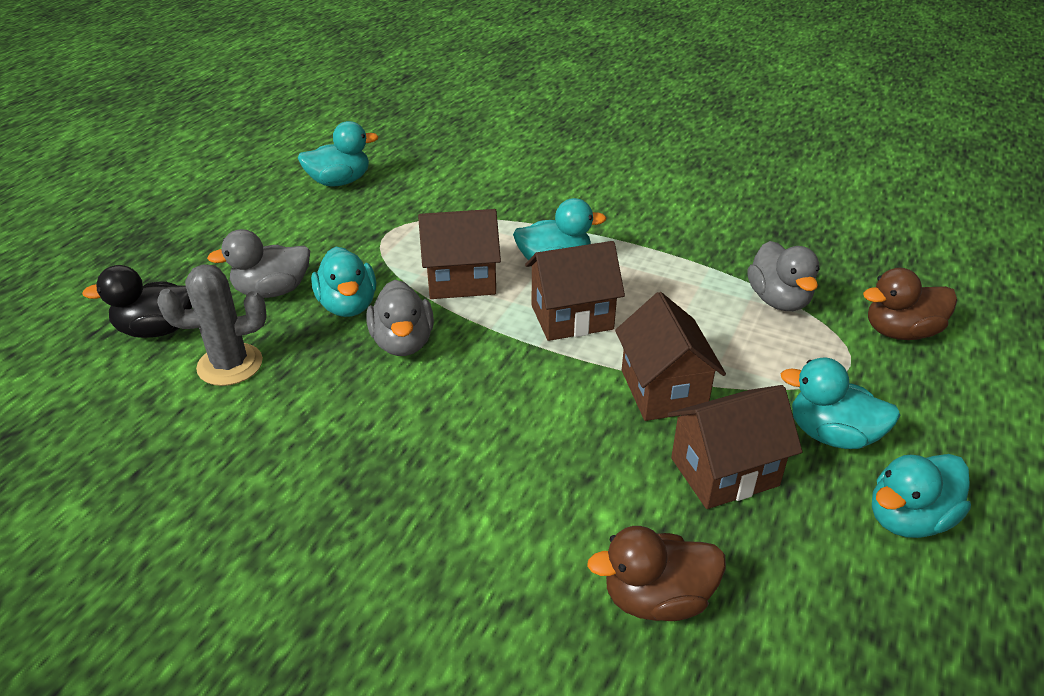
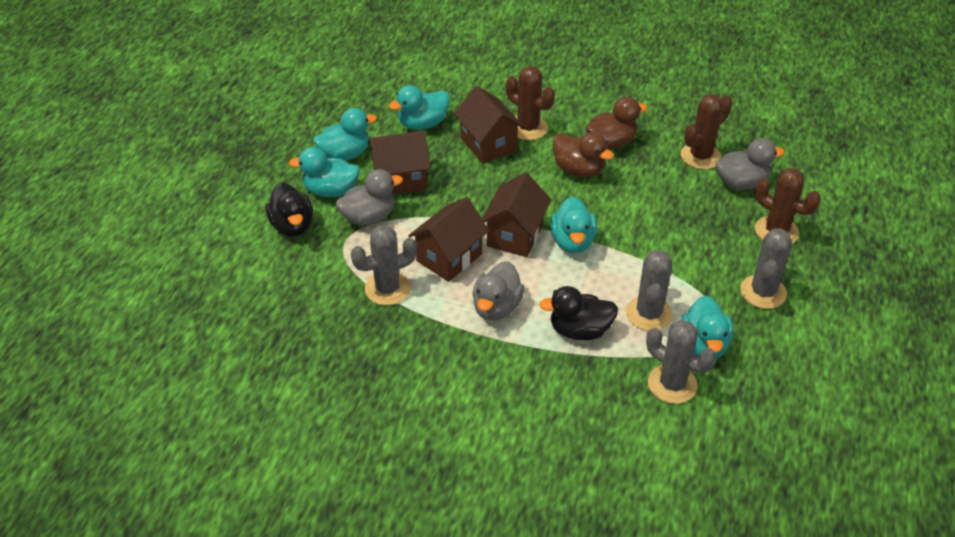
black duck: [82,265,192,338] = 1 -> [265,183,313,237] [539,286,618,340] = 2
brown cactus: none = 0 -> [506,66,555,140] [681,94,732,169] [755,168,821,244] = 3
grey cactus: [157,264,267,386] = 1 -> [351,225,417,306] [626,250,673,331] [646,320,716,404] [740,228,792,309] = 4

